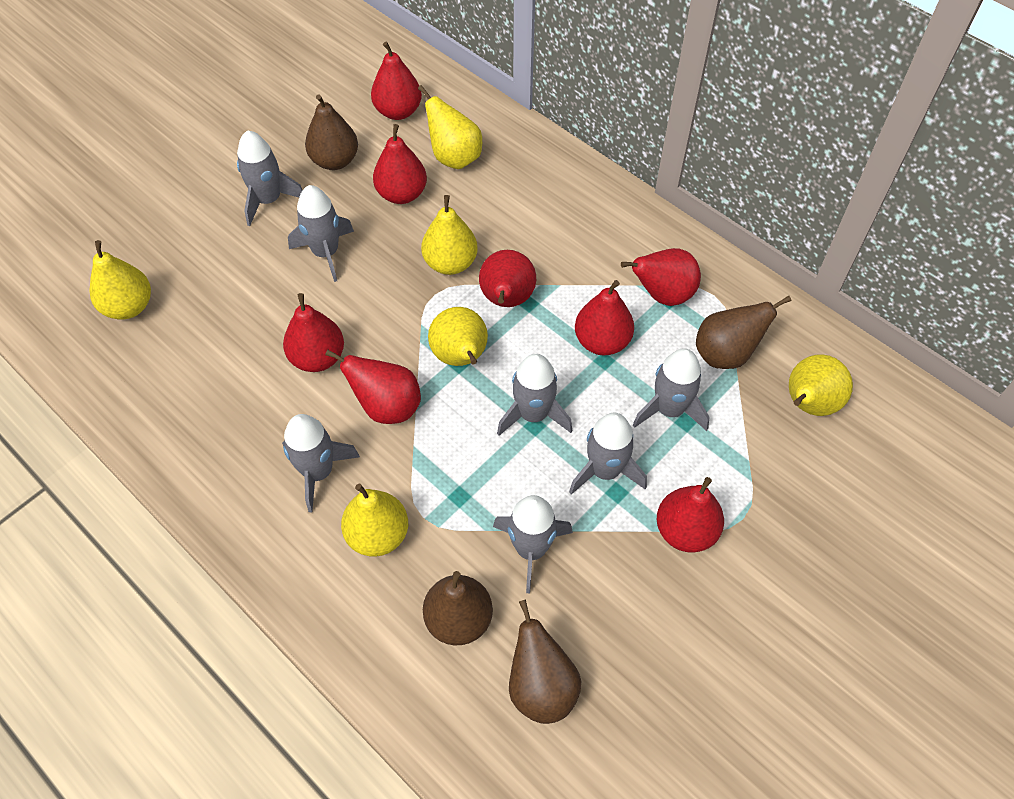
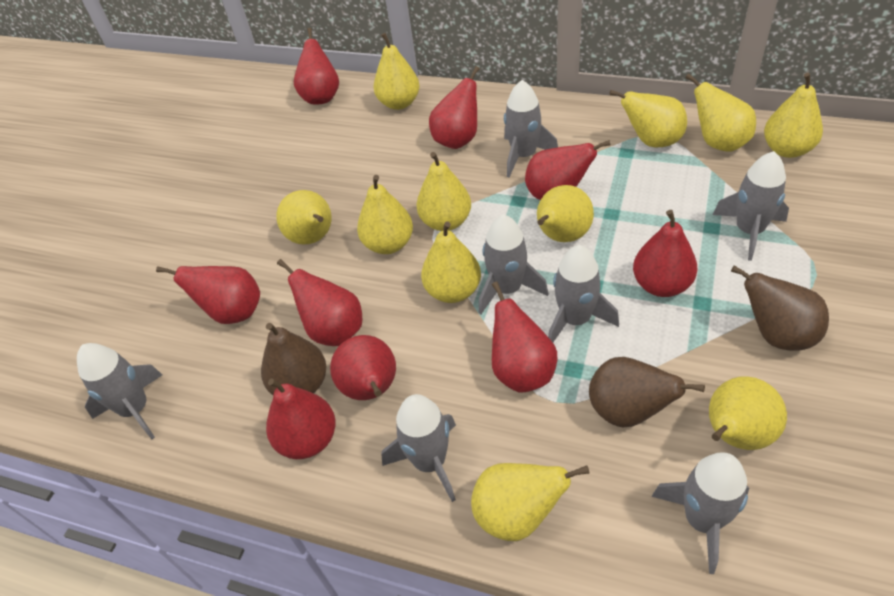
brown pear: [305,95,358,170] [423,571,493,645] [509,599,581,724] [696,295,792,369] = 4 -> [261,323,326,395] [589,357,705,427] [731,266,829,351] = 3
red pear: [283,293,344,372] [325,350,421,424] [371,42,422,120] [373,124,427,204] [479,250,536,307] [575,280,634,355] [621,248,701,306] [657,477,724,553] = 8 -> [156,266,260,324] [266,378,336,459] [277,259,362,346] [294,28,339,105] [330,335,396,400] [429,66,480,149] [492,281,557,393] [525,140,611,200] [633,210,697,297] = 9
yellow pear: [89,240,151,320] [341,484,408,557] [418,85,482,169] [421,195,477,275] [428,307,488,366] [789,354,853,416] = 6 -> [276,190,332,245] [357,175,413,254] [373,33,420,110] [416,152,471,231] [421,221,481,303] [471,463,589,541] [537,185,594,242] [609,90,687,147] [686,74,756,152] [709,376,787,450] [764,72,823,158] = 11

